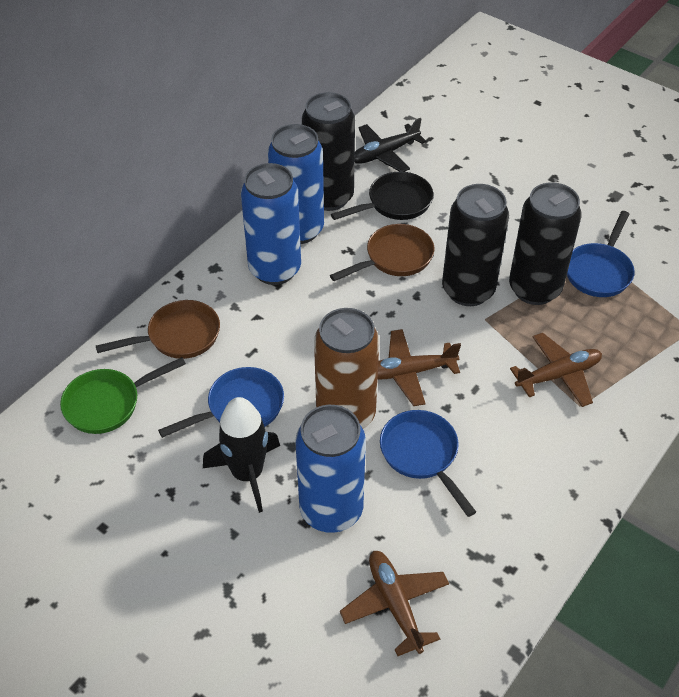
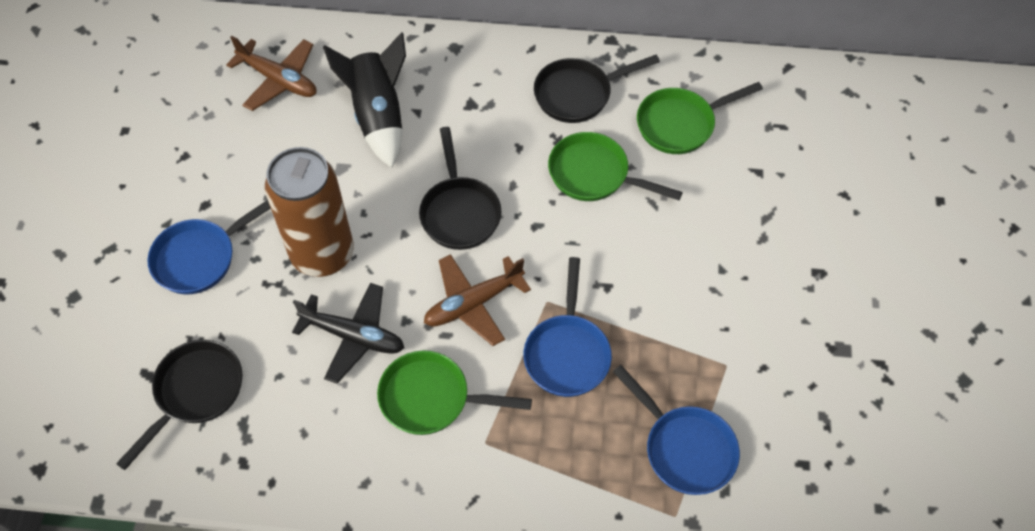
black can: [302,92,355,211] [442,184,509,306] [509,182,582,305] = 3 -> none = 0
black pan: [331,171,433,220] = 1 -> [116,340,242,470] [419,127,501,250] [534,55,660,123] = 3
blue can: [241,163,301,285] [268,124,324,244] [295,405,366,533] = 3 -> none = 0
brown pan: [96,300,220,359] [330,224,435,281] = 2 -> none = 0
brown plane: [340,551,449,656] [378,329,461,406] [510,333,602,407] = 3 -> [226,36,317,111] [424,254,531,346] = 2
green pan: [60,357,186,434] = 1 -> [377,350,532,435] [548,132,683,201] [637,82,763,154] = 3

